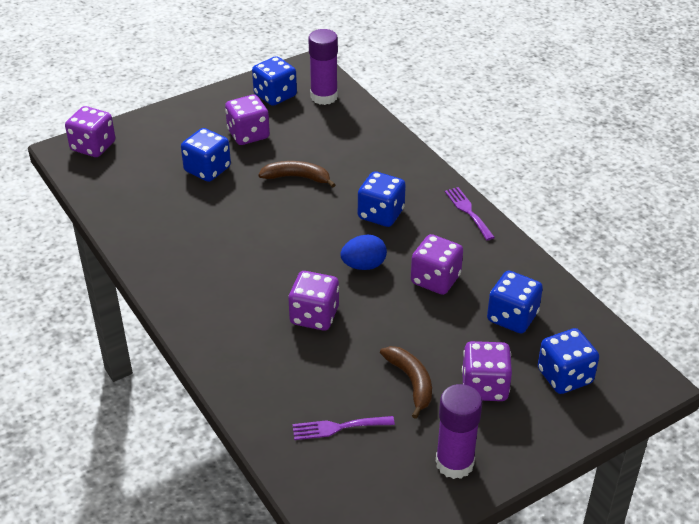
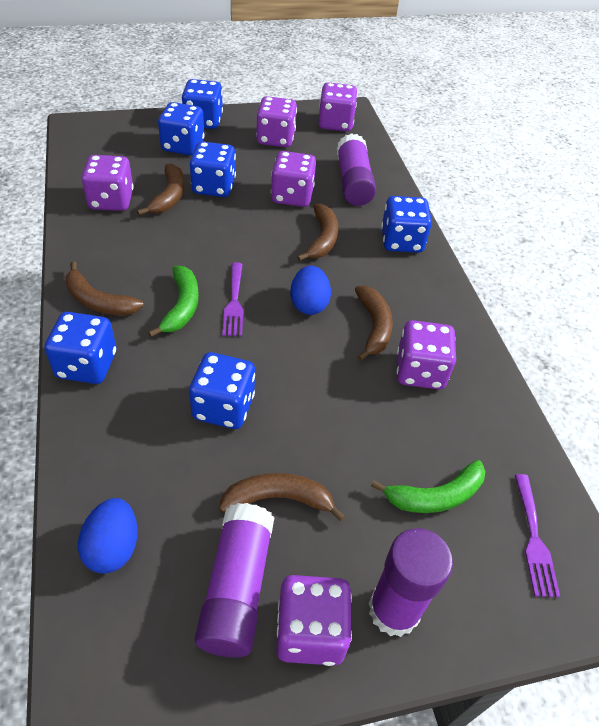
blue dice: [181,128,231,182] [252,56,297,106] [358,171,406,227] [487,271,543,333] [538,328,599,394] = 5 -> [44,312,116,384] [158,102,205,156] [182,79,223,129] [189,352,255,429] [190,141,236,197] [381,196,432,253] = 6
blue egg: [340,235,387,270] = 1 -> [78,498,138,574] [290,265,331,315] = 2
brown banana: [258,161,336,188] [380,346,432,419] = 2 -> [65,261,144,316] [137,164,184,216] [219,473,345,522] [297,204,338,261] [355,286,393,361] = 5
green banana: none = 0 -> [148,266,199,337] [371,460,486,513] = 2
purple dice: [65,106,116,157] [225,95,270,145] [288,271,339,331] [411,234,463,295] [462,341,512,401] = 5 -> [81,155,134,211] [256,96,297,147] [271,151,316,207] [276,575,352,666] [318,82,357,132] [397,320,456,389] = 6
purple glue stick: [308,29,338,105] [436,384,482,479] = 2 -> [195,503,275,658] [337,133,376,206] [369,528,453,637] = 3

